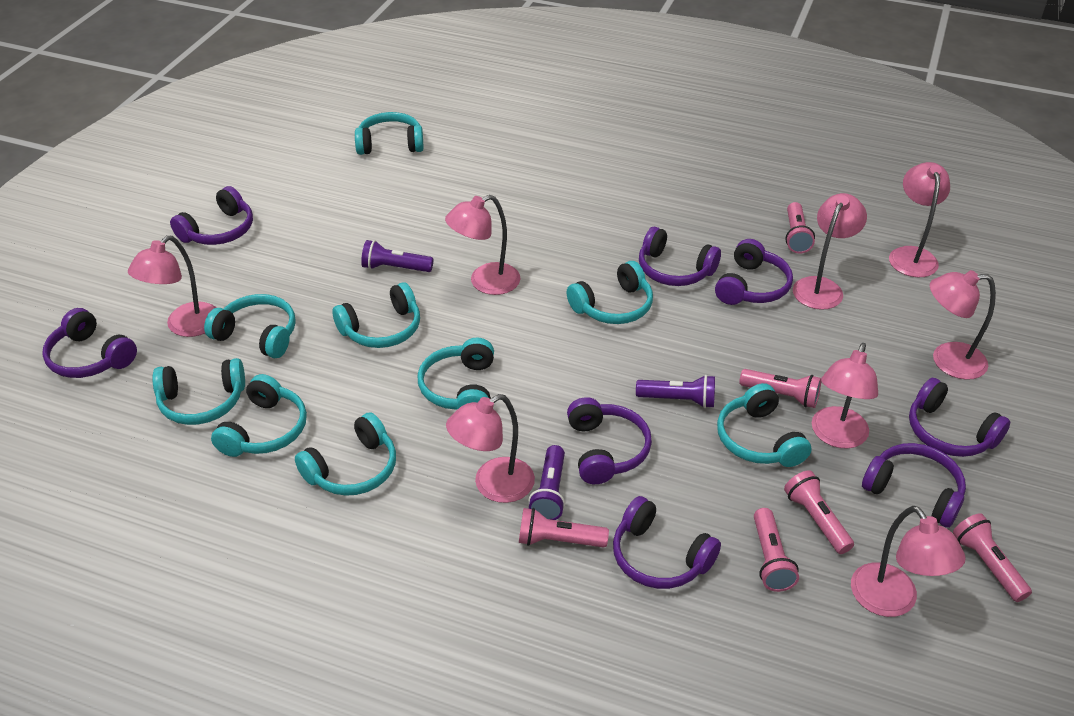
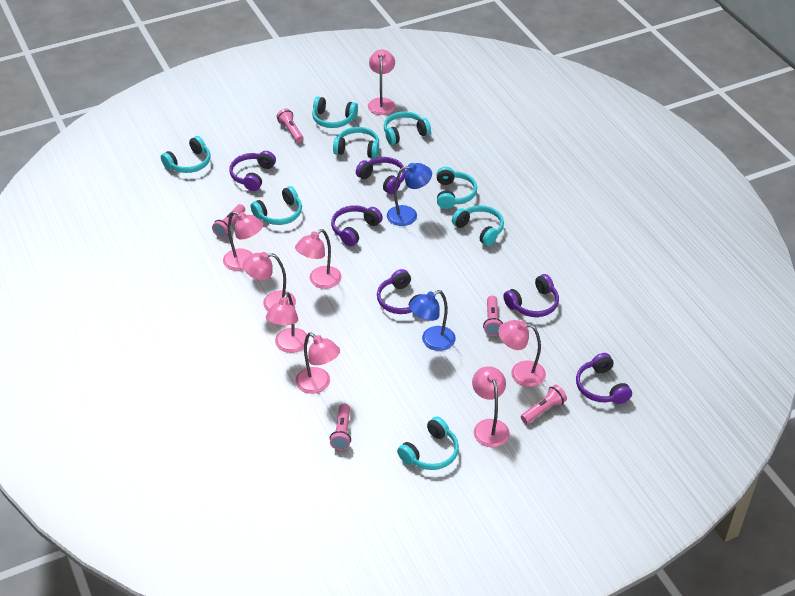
blue lamp: none = 0 -> [387,163,432,226] [409,290,456,351] = 2
pink flashlight: [519,508,609,547] [739,369,821,408] [754,508,799,592] [784,470,854,554] [785,202,815,254] [953,513,1032,602] = 6 -> [212,204,245,238] [277,108,303,143] [330,404,351,450] [483,296,503,336] [521,385,567,424] = 5
purple flashlight: [361,240,433,272] [528,445,565,520] [636,375,715,408] = 3 -> none = 0
purple headphones: [42,308,137,378] [170,186,253,245] [567,397,652,484] [613,496,721,589] [639,227,721,286] [715,239,793,305] [862,443,966,528] [909,378,1010,457] = 8 -> [229,151,276,191] [331,205,383,247] [356,157,406,194] [377,269,422,314] [503,274,559,317] [576,353,632,404] = 6
turquoise headphones: [152,358,245,425] [204,294,296,358] [211,374,307,457] [295,412,396,496] [332,282,420,348] [355,112,424,155] [418,338,494,410] [567,261,653,324] [717,383,812,467] = 9 -> [161,136,210,173] [251,186,302,225] [312,97,358,128] [333,127,379,158] [384,112,431,145] [397,416,459,470] [436,167,477,209] [452,205,504,246] = 8

